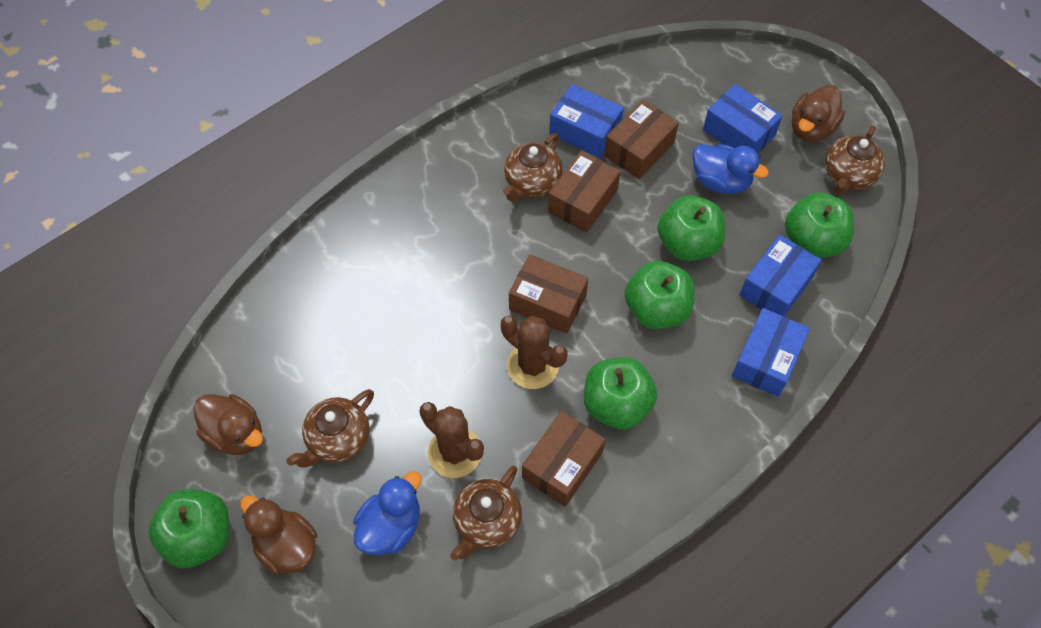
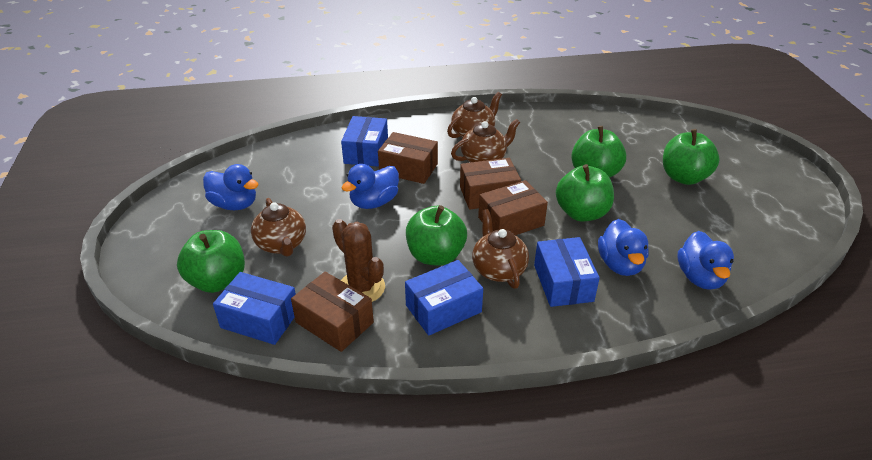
blue duck: [353,471,421,555] [692,144,769,194] = 2 -> [203,164,259,210] [341,164,399,209] [598,219,649,276] [678,231,734,290] = 4
brown cactus: [419,402,484,478] [501,316,568,389] = 2 -> [332,219,385,302] = 1
brown duck: [194,394,263,455] [240,495,317,575] [792,85,845,142] = 3 -> none = 0

